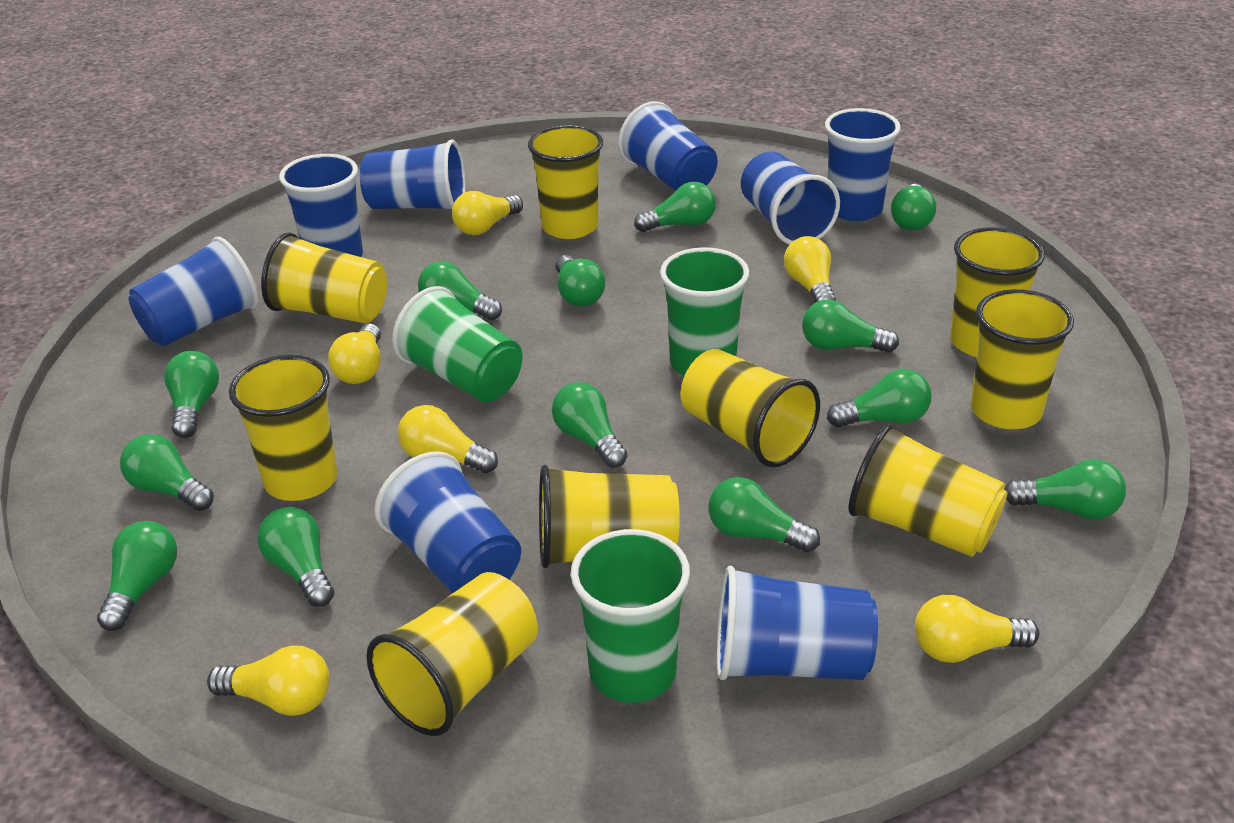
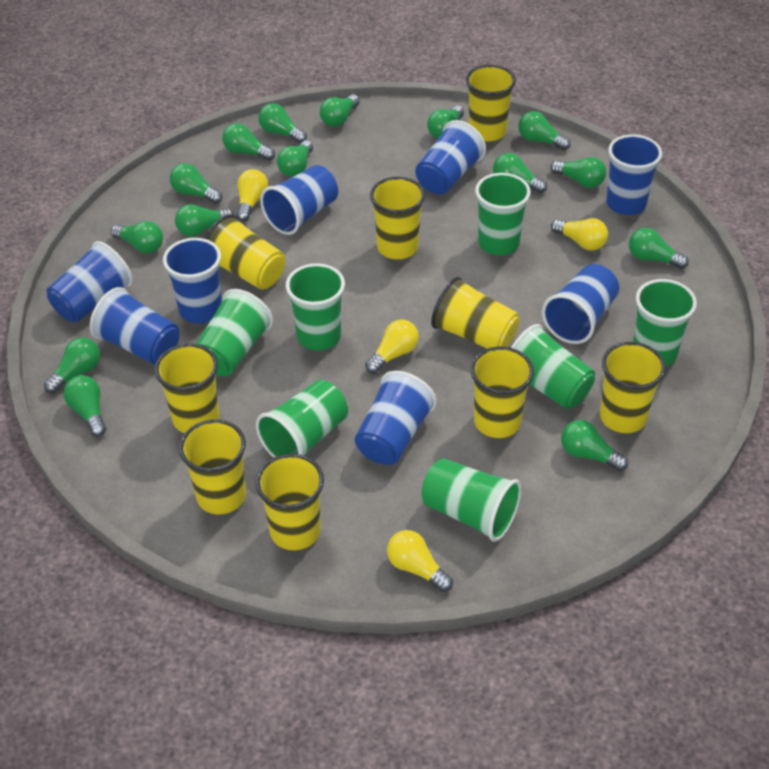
green cup: [392,286,522,402] [571,529,690,703] [660,247,749,376] = 3 -> [196,289,273,376] [256,380,348,458] [286,263,345,351] [422,458,522,542] [475,173,531,255] [511,324,595,409] [633,279,697,366] = 7
green light bulb: [97,521,177,631] [120,434,214,511] [164,351,219,438] [257,507,334,607] [418,261,502,320] [552,382,627,468] [555,255,605,307] [634,182,716,232] [708,477,820,553] [802,300,899,353] [827,369,932,428] [891,184,936,230] [1004,459,1126,519] = 13 -> [44,337,100,393] [63,375,106,437] [110,221,163,253] [170,163,223,204] [175,204,234,236] [222,123,275,161] [258,103,307,143] [277,140,313,177] [320,95,360,127] [427,106,464,138] [493,153,547,193] [518,111,571,150] [550,157,606,188] [561,420,628,471] [629,228,689,269] = 15
yellow light bulb: [207,646,330,716] [328,323,381,384] [398,405,498,474] [452,191,523,235] [784,236,836,303] [915,595,1039,663] = 6 -> [236,169,268,221] [365,320,419,374] [387,530,453,592] [551,218,608,251] = 4

